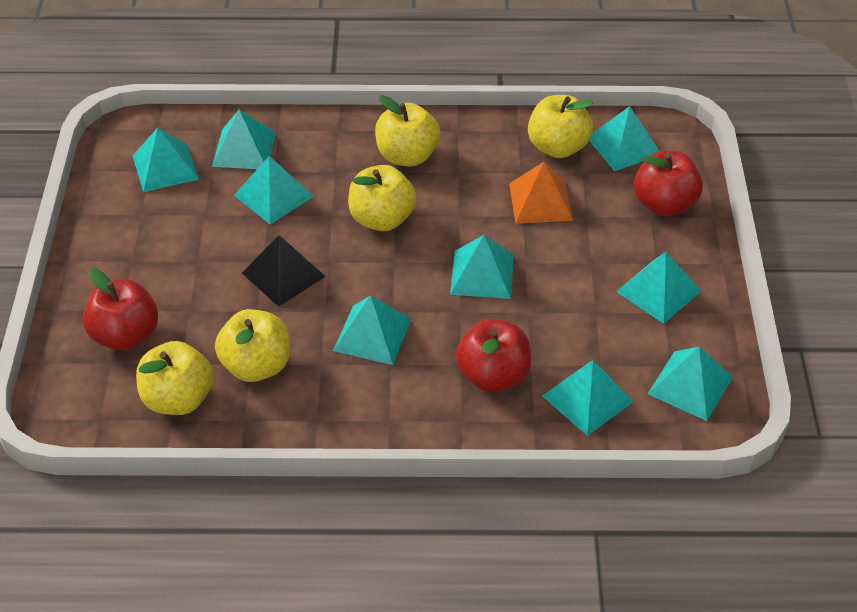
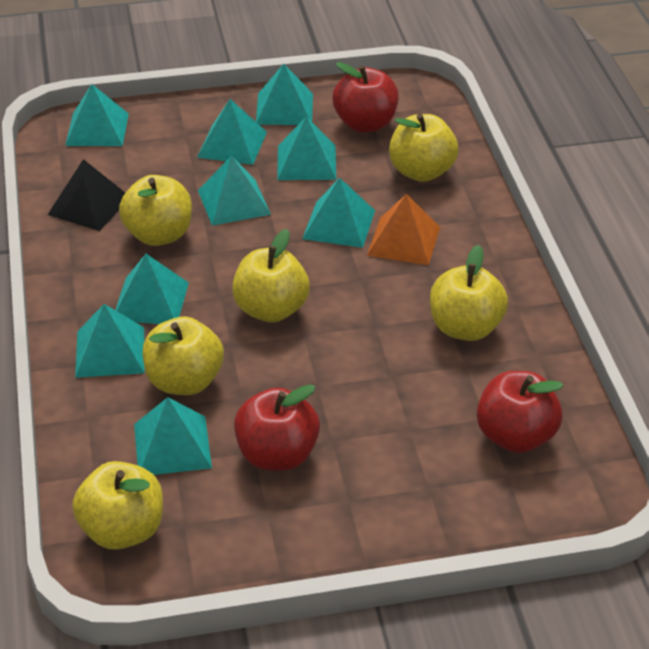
yellow apple: [136,341,214,415] [215,309,290,382] [348,165,416,231] [375,95,440,166] [528,95,593,158] = 5 -> [72,461,163,550] [119,175,192,246] [142,316,224,395] [232,229,310,322] [389,114,458,182] [430,245,508,341] = 6

